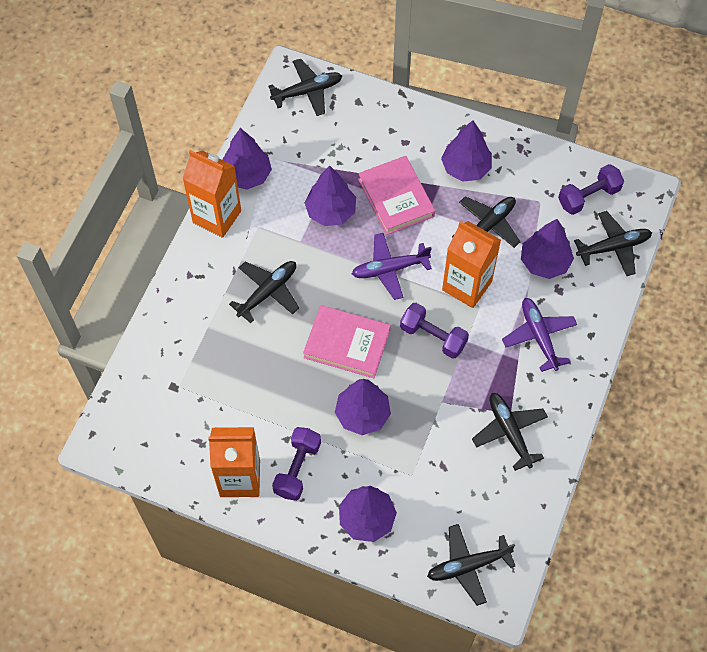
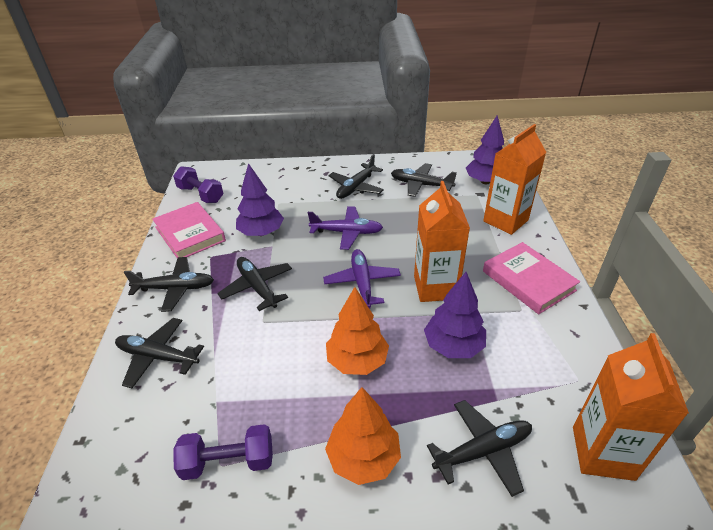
orange tree: none = 0 -> [325,387,401,485] [326,287,389,375] = 2
purple dumbbell: [272,427,321,501] [400,303,469,359] [558,164,624,215] = 3 -> [173,166,223,203] [174,424,273,480] = 2
purple tree: [223,128,272,190] [304,166,356,226] [335,379,391,435] [339,486,397,542] [441,120,492,182] [521,219,574,279] = 6 -> [236,163,284,236] [424,272,486,358] [466,116,504,184] = 3

